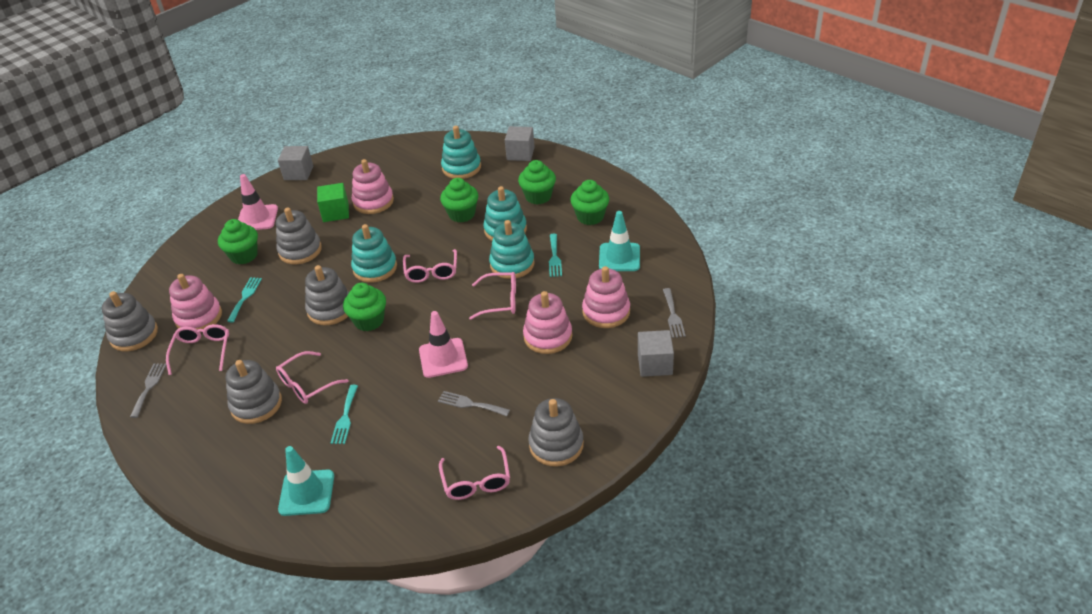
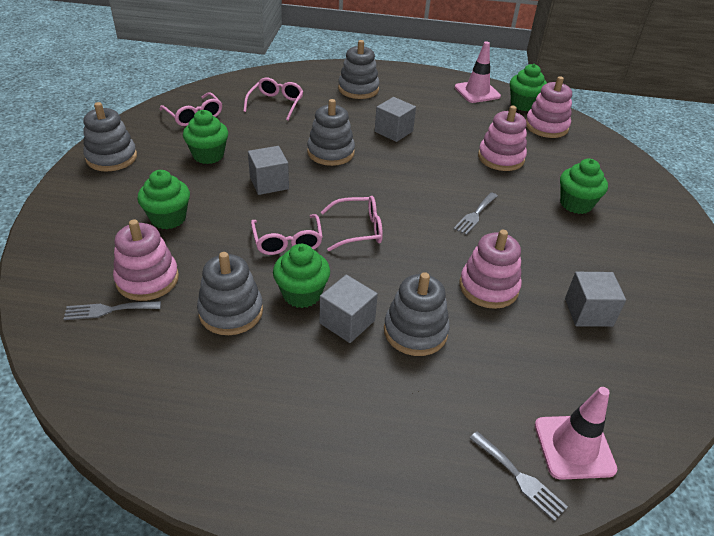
green cube: [317,183,349,222] = 1 -> none = 0
grey cube: [278,146,313,180] [505,126,535,161] [638,330,674,377] = 3 -> [248,146,289,195] [320,275,378,343] [375,97,416,142] [565,272,626,327] = 4
pink glasses: [166,324,229,375] [276,351,349,404] [403,249,457,283] [439,446,510,500] [469,272,516,320] = 5 -> [160,92,222,126] [243,77,303,120] [251,214,323,255] [321,196,383,251] = 4
turquoise fork: [227,277,262,322] [331,385,358,444] [549,234,562,277] = 3 -> none = 0
turquoise stacking toy: [351,224,397,283] [441,126,481,179] [483,186,527,241] [489,220,535,279] = 4 -> none = 0
turquoise traffic cone: [278,446,334,516] [599,211,640,271] = 2 -> none = 0

